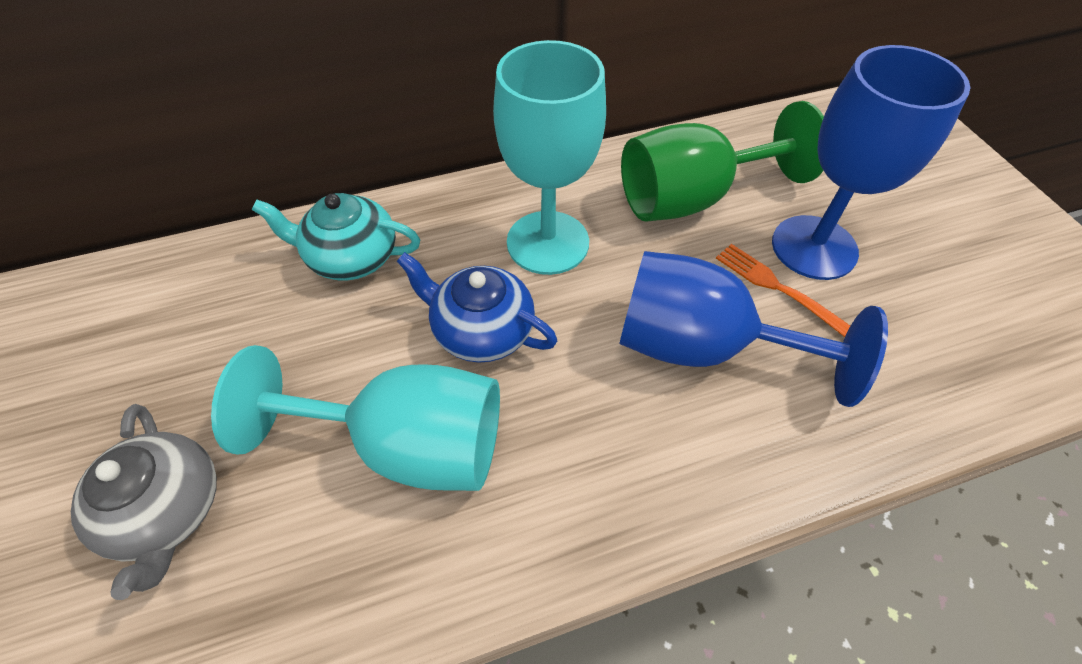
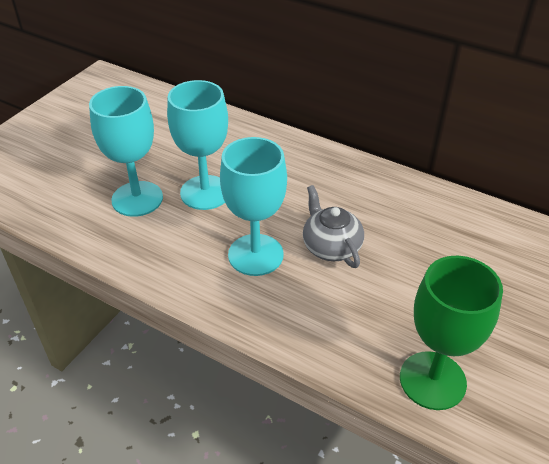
blue goblet: [619,251,888,407] [772,45,970,280] = 2 -> none = 0
blue teapot: [397,252,557,363] = 1 -> none = 0
orange fork: [716,244,850,337] = 1 -> none = 0
turquoise goblet: [211,345,500,491] [493,40,606,275] = 2 -> [89,86,163,217] [167,80,228,210] [220,137,287,276] = 3
turquoise teapot: [252,193,420,281] = 1 -> none = 0

